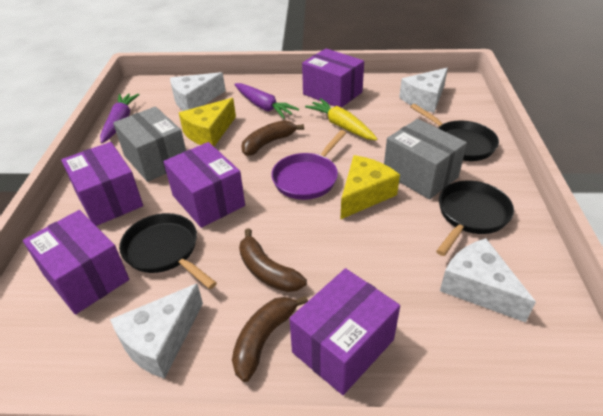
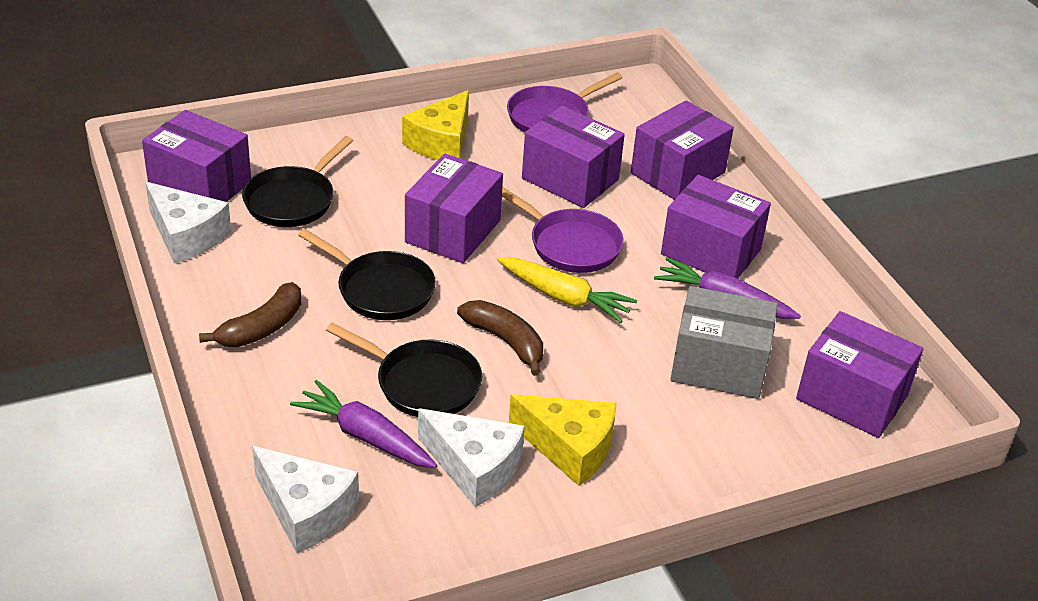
brown banana: [232,296,308,382] [239,228,307,292] [241,120,304,156] = 3 -> [199,282,301,347] [457,300,543,376] = 2
grey box: [113,107,186,182] [384,119,467,200] = 2 -> [670,286,778,399] = 1
purple box: [23,210,129,315] [61,142,143,226] [163,142,245,228] [289,268,400,395] [302,48,364,108] = 5 -> [142,110,251,202] [405,154,503,263] [522,106,625,208] [631,100,734,200] [661,175,771,278] [796,311,923,438] = 6
purple pan: [271,130,346,200] = 1 -> [502,187,624,273] [507,73,623,132] = 2
white cheese: [110,284,203,379] [170,72,225,111] [399,68,448,113] [440,238,536,323] = 4 -> [145,182,231,264] [252,446,359,553] [418,409,525,507] = 3

